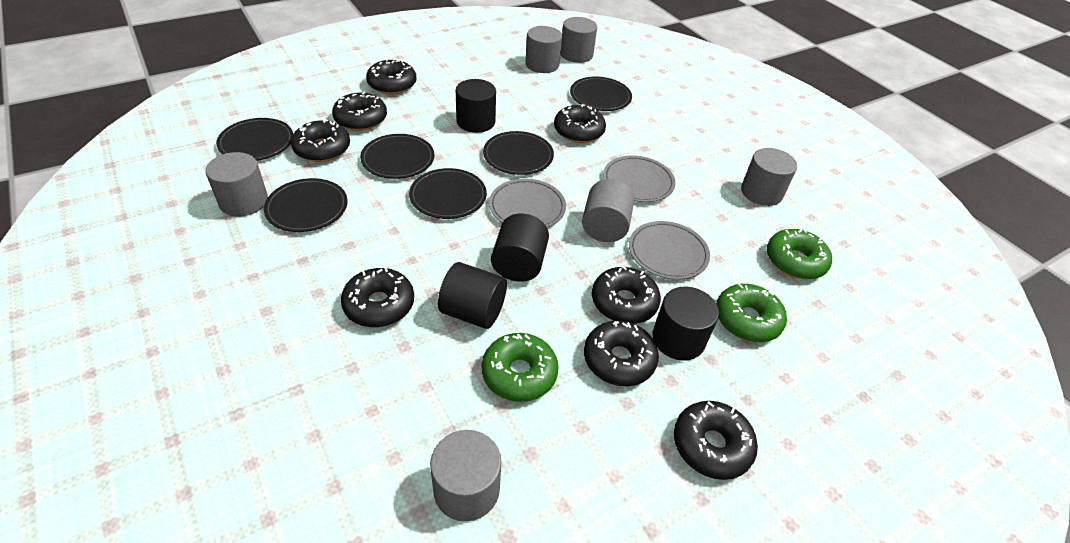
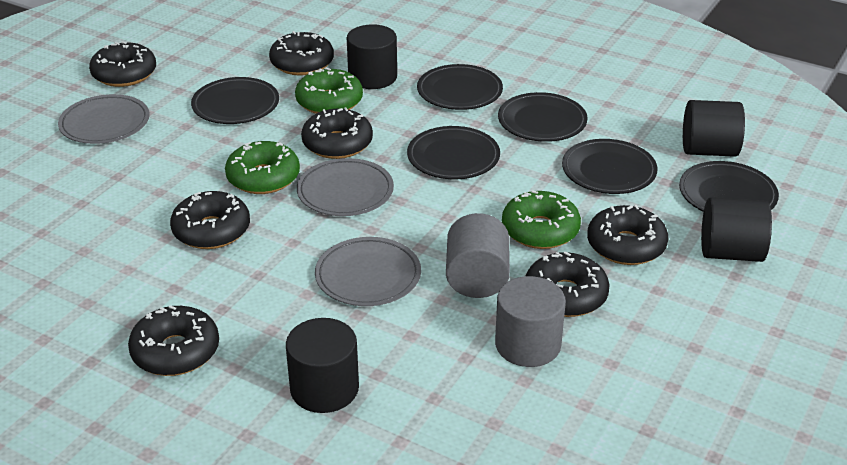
black donut: [291,119,350,162] [332,92,387,131] [341,267,414,327] [366,59,417,94] [554,104,606,143] [584,320,659,386] [592,266,661,324] [674,401,758,480] = 8 -> [89,41,156,87] [128,305,219,376] [170,191,250,249] [269,31,334,76] [301,107,373,159] [526,252,610,317] [587,205,668,265] = 7
grey cylinder: [205,152,268,217] [430,430,501,522] [525,26,562,73] [561,17,597,63] [582,179,634,242] [741,148,797,206] = 6 -> [446,213,510,298] [495,276,566,367] = 2

